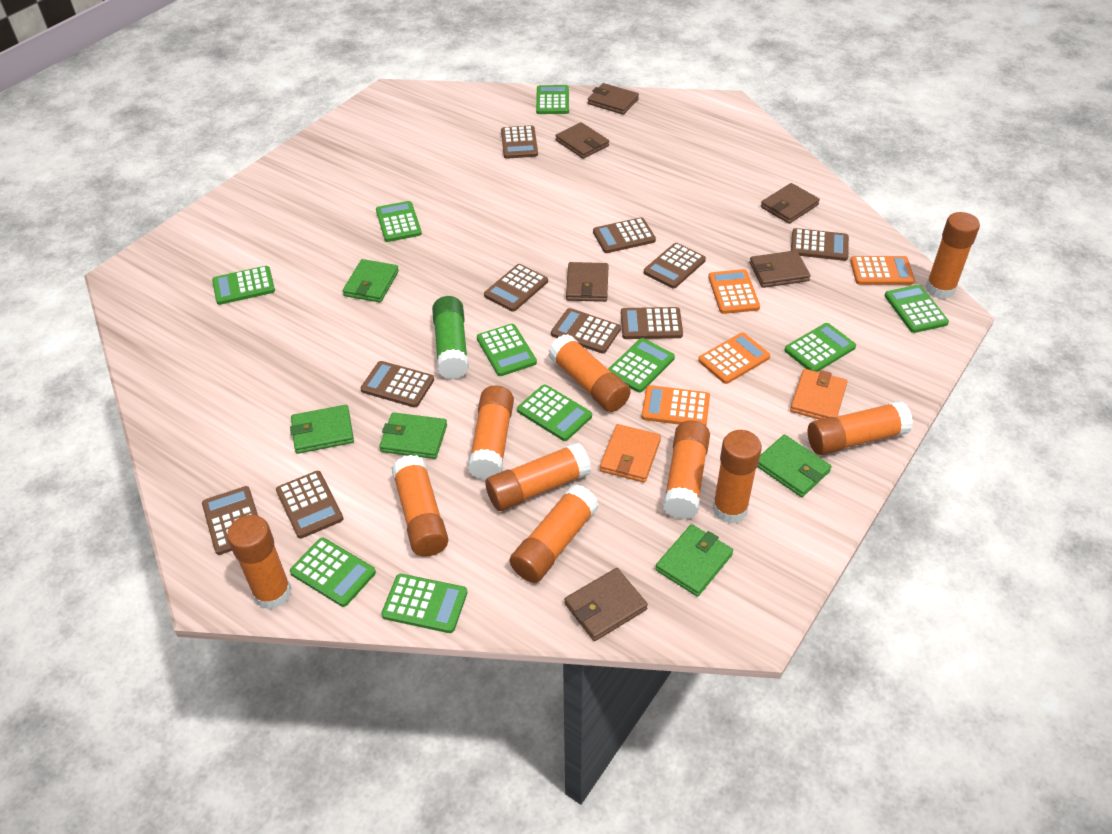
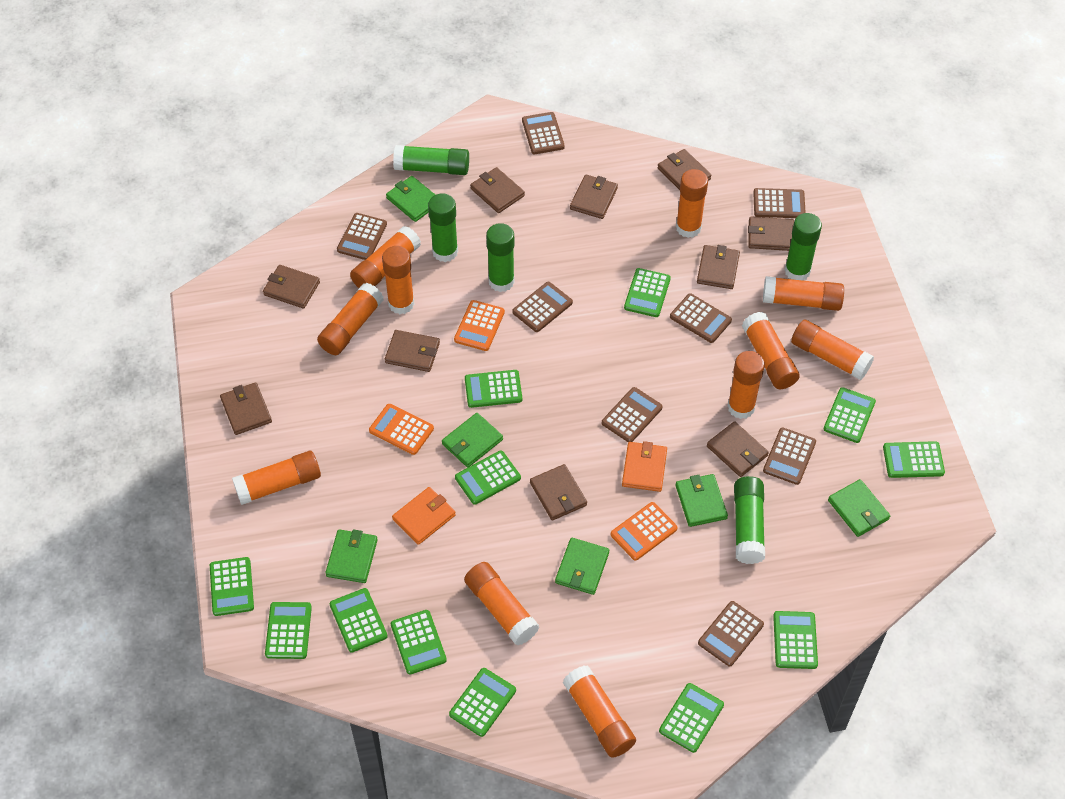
brown calculator: [202,486,258,555] [276,471,344,539] [361,361,434,408] [484,264,548,312] [501,125,538,159] [551,308,621,354] [593,217,656,253] [621,307,683,339] [644,243,706,288] [791,228,849,261] = 10 -> [337,213,387,260] [512,282,573,332] [522,112,565,154] [602,387,663,442] [670,293,732,343] [698,601,764,666] [753,188,806,218] [763,427,816,485] = 8
brown wallet: [555,122,609,159] [564,568,648,641] [566,262,609,302] [588,83,639,115] [750,250,810,288] [761,183,820,224] = 6 -> [220,382,272,435] [263,265,320,308] [385,330,440,372] [470,167,525,213] [530,464,587,521] [570,174,618,219] [657,149,712,190] [697,245,740,289] [707,421,769,477] [748,217,794,251] = 10
green calculator: [212,266,275,305] [290,538,376,607] [376,201,422,242] [381,574,467,633] [477,324,537,376] [517,385,592,441] [536,85,569,114] [608,338,675,393] [784,323,856,372] [885,285,949,333] = 10 -> [210,557,254,616] [265,602,312,659] [330,588,388,653] [391,610,447,674] [449,668,516,737] [455,450,521,505] [465,370,522,408] [624,268,671,317] [659,683,724,753] [773,611,818,669] [824,387,876,443] [883,441,945,478] = 12
green glue stick: [432,296,469,380] = 1 -> [393,145,469,175] [428,193,458,262] [486,223,515,292] [734,476,765,564] [785,213,822,280] = 5
green wallet: [290,405,354,454] [343,259,399,303] [379,412,447,459] [655,524,733,597] [757,435,832,497] = 5 -> [325,529,378,583] [386,176,435,222] [442,413,503,467] [555,538,609,595] [675,474,728,527] [828,479,890,537] = 6
orange calculator: [641,385,710,426] [698,333,770,384] [708,269,760,314] [850,256,915,285] = 4 -> [369,404,434,455] [454,300,505,351] [611,502,678,561] = 3
orange glue stick: [227,515,291,610] [392,455,448,557] [468,385,514,480] [485,442,591,511] [510,484,599,583] [548,334,630,412] [663,420,710,520] [712,430,762,524] [807,401,913,455] [925,212,980,299] = 10 -> [232,451,321,505] [317,283,384,355] [350,226,421,288] [382,246,415,314] [464,562,539,645] [563,665,636,758] [676,169,708,238] [727,351,765,419] [742,312,800,389] [763,276,844,311] [791,320,874,380] = 11

